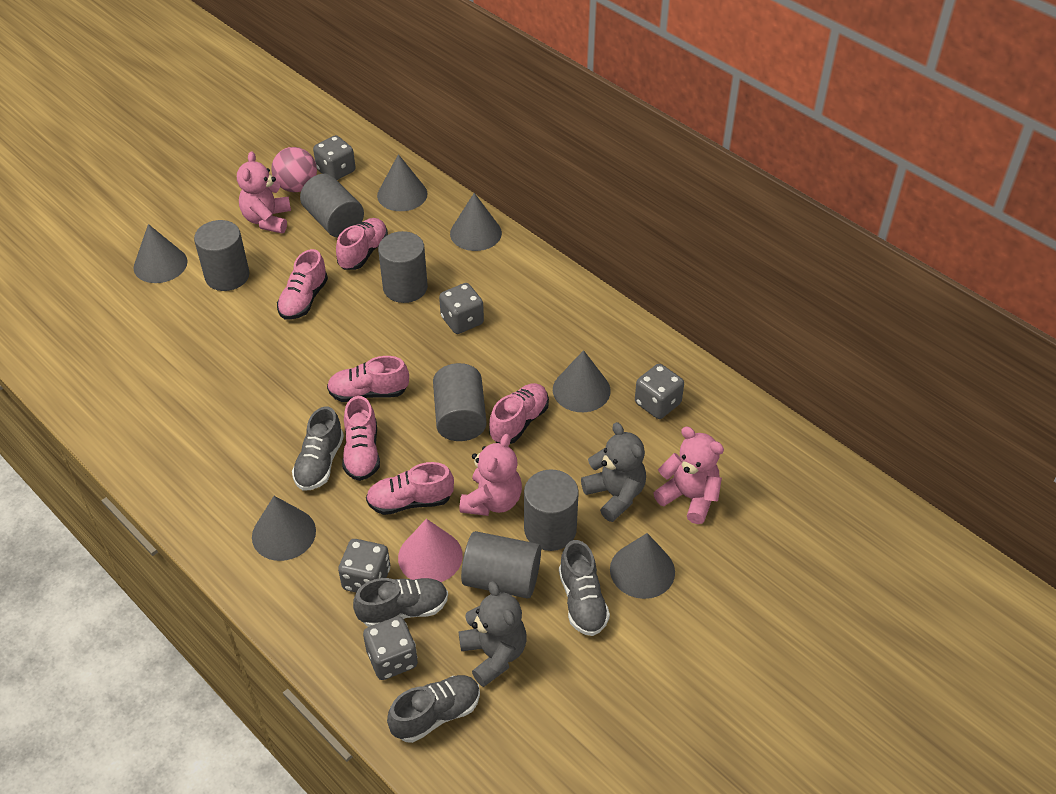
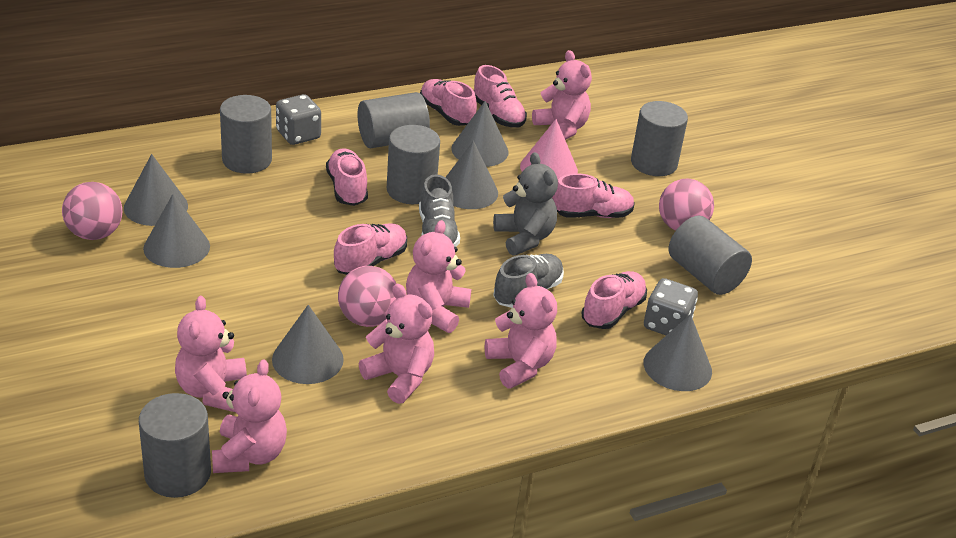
grey dice: [313,135,355,180] [338,539,390,593] [363,616,418,680] [439,283,484,334] [635,364,684,419] = 5 -> [276,94,321,145] [644,278,698,335] = 2
grey shoe: [292,407,344,491] [353,578,448,627] [387,675,480,743] [559,540,610,636] = 4 -> [419,174,460,247] [493,254,564,308] = 2
grey teddy bear: [459,581,527,687] [581,422,646,522] = 2 -> [493,152,558,256] = 1
pink ball: [271,147,317,192] = 1 -> [62,182,122,240] [338,266,397,327] [659,179,714,231] = 3
pink teddy bear: [237,151,291,233] [460,434,522,516] [653,427,724,524] = 3 -> [175,296,247,412] [212,359,287,473] [359,284,434,404] [406,220,471,333] [485,273,557,389] [532,50,592,140] = 6

